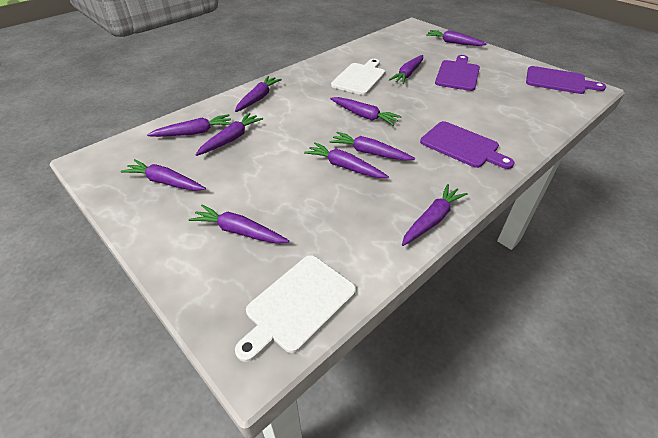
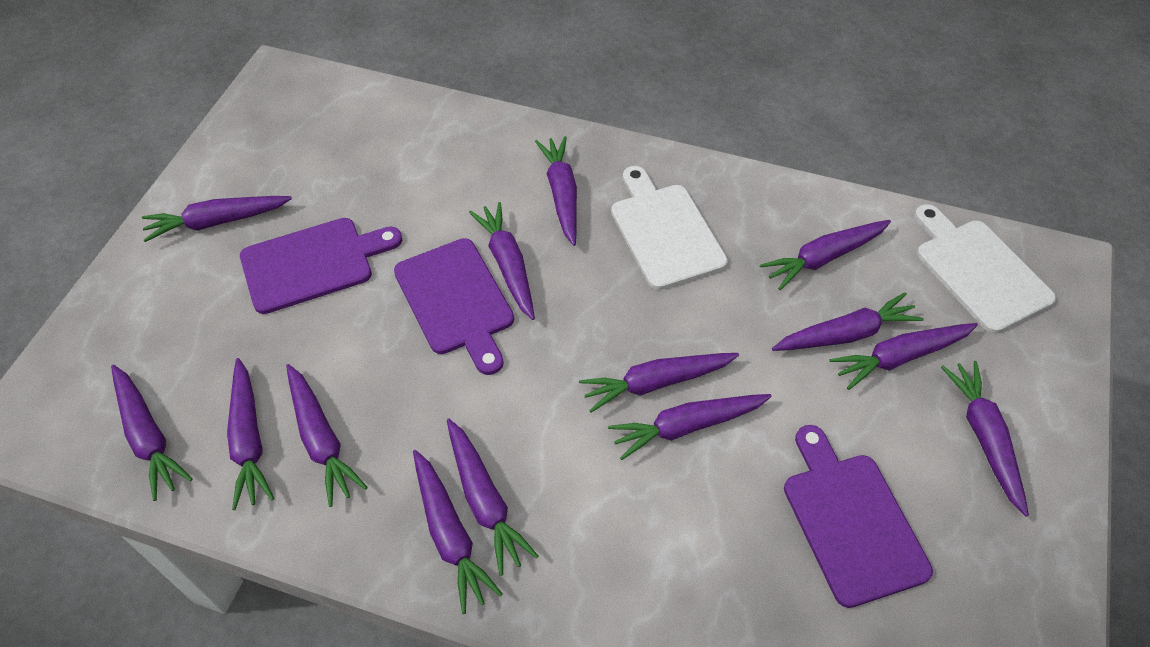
purple carrot: [120,159,206,191] [147,114,232,137] [189,204,289,243] [196,113,263,156] [235,76,282,112] [304,142,389,178] [329,132,415,161] [330,97,402,126] [389,55,423,84] [402,184,468,246] [426,30,487,46] = 11 -> [111,364,193,501] [142,196,292,242] [227,358,274,510] [286,364,368,507] [413,450,503,614] [447,418,539,576] [469,202,535,320] [535,136,577,246] [579,353,739,413] [608,394,772,460] [760,220,891,290] [772,292,924,351] [829,323,978,390] [941,361,1029,517] = 14

